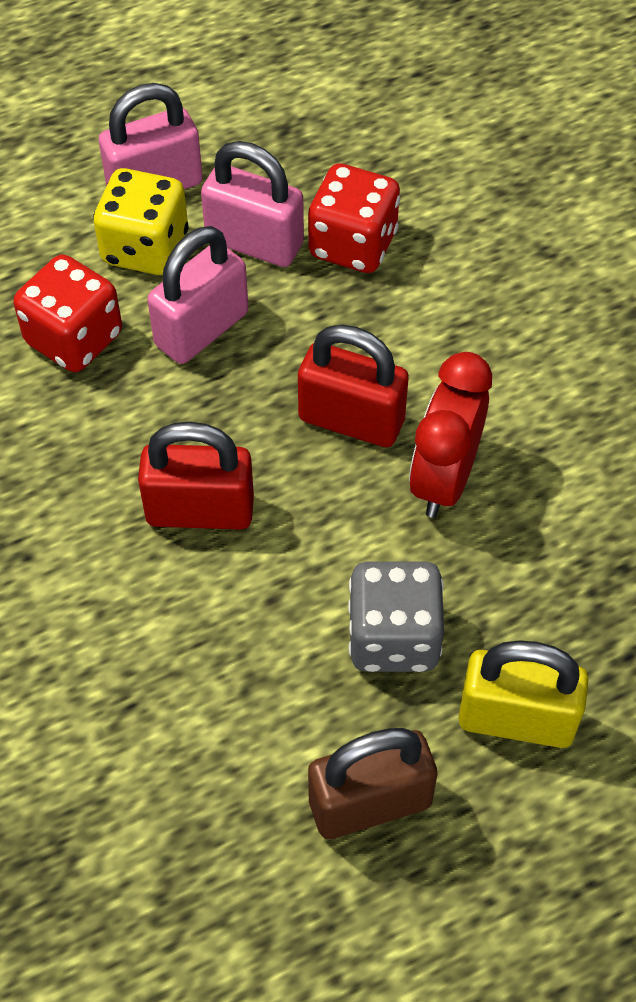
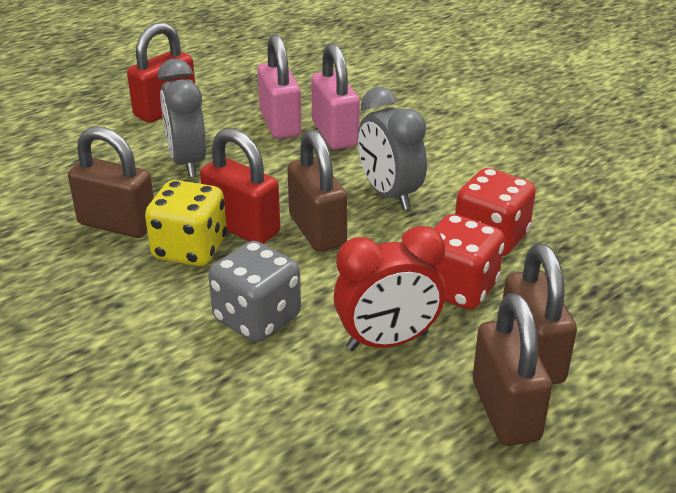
brown padlock: [308,728,437,839] = 1 -> [68,126,154,238] [287,130,347,252] [473,293,552,446] [503,244,577,385] = 4
grey clock: none = 0 -> [158,59,206,177] [358,87,427,210] = 2
pink padlock: [99,83,203,190] [147,226,248,364] [201,141,304,267] = 3 -> [257,34,302,139] [311,43,360,150] = 2
yellow padlock: [458,640,589,748] = 1 -> none = 0

